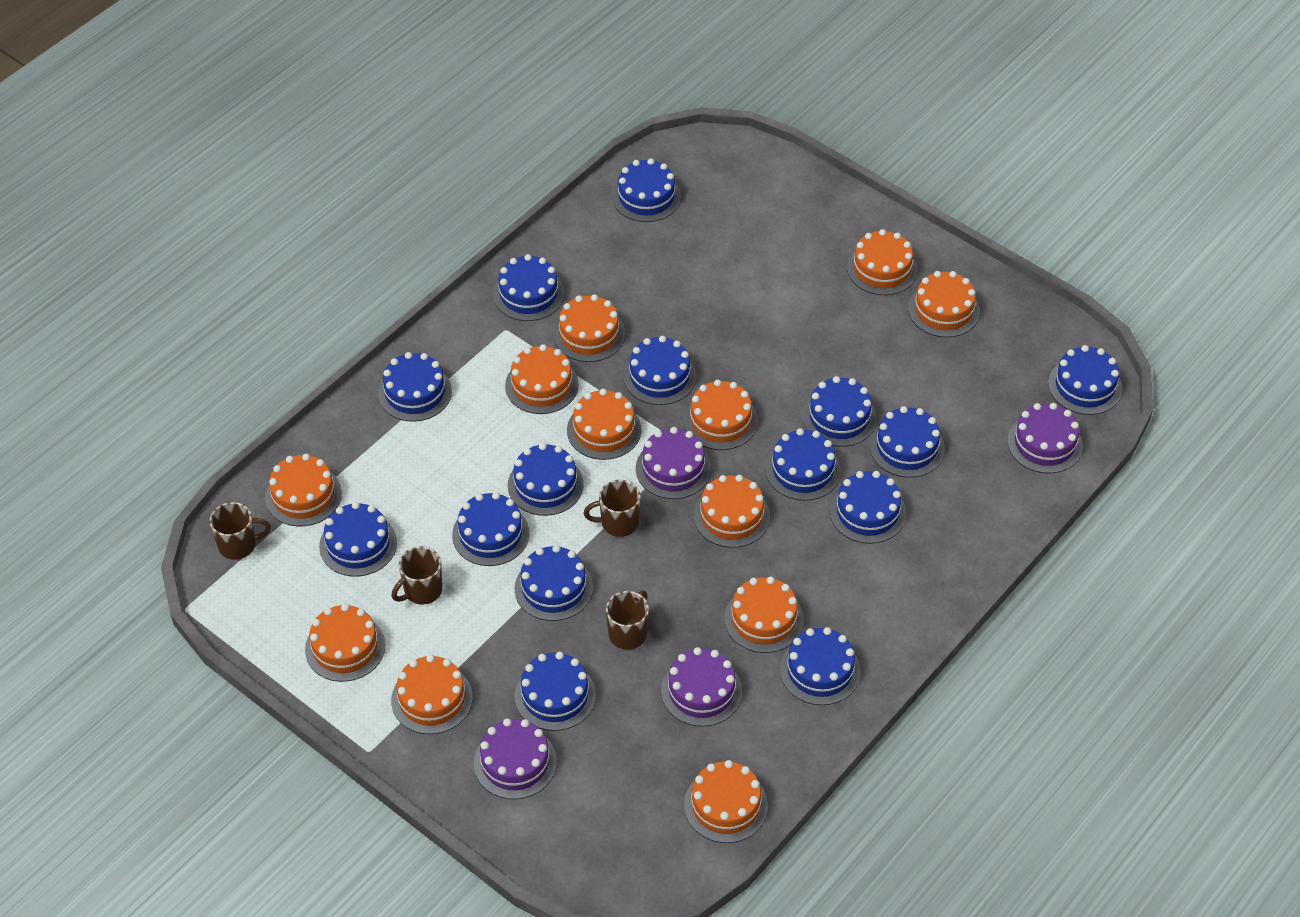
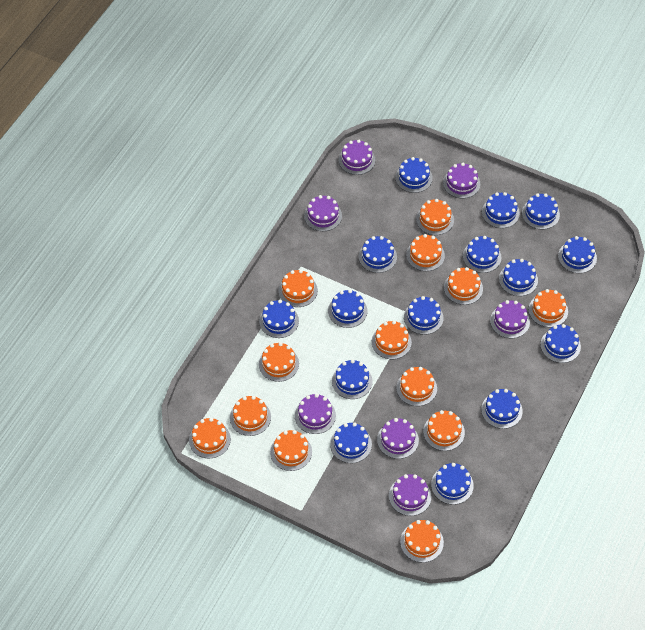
brown mug: [210,502,271,560] [391,546,442,605] [584,480,641,537] [606,591,649,650] = 4 -> none = 0
orange cake: [265,454,342,527] [305,604,385,682] [391,655,473,734] [505,344,579,414] [553,294,625,362] [567,389,641,460] [684,379,758,450] [684,760,768,843] [694,475,770,548] [724,576,804,653] [847,229,918,295] [908,271,980,338] = 12 -> [189,418,231,458] [230,396,271,436] [259,342,299,382] [270,430,312,471] [279,270,318,307] [372,321,412,359] [396,367,437,406] [400,520,444,563] [406,234,445,271] [416,199,454,235] [423,410,465,451] [444,267,483,305] [529,289,568,327] = 13
purple cake: [474,718,557,799] [636,427,711,499] [661,647,742,727] [1007,403,1083,474] = 4 -> [295,394,336,434] [304,195,342,231] [338,140,375,175] [377,418,419,459] [389,474,431,516] [443,163,480,198] [490,300,530,338] = 7

